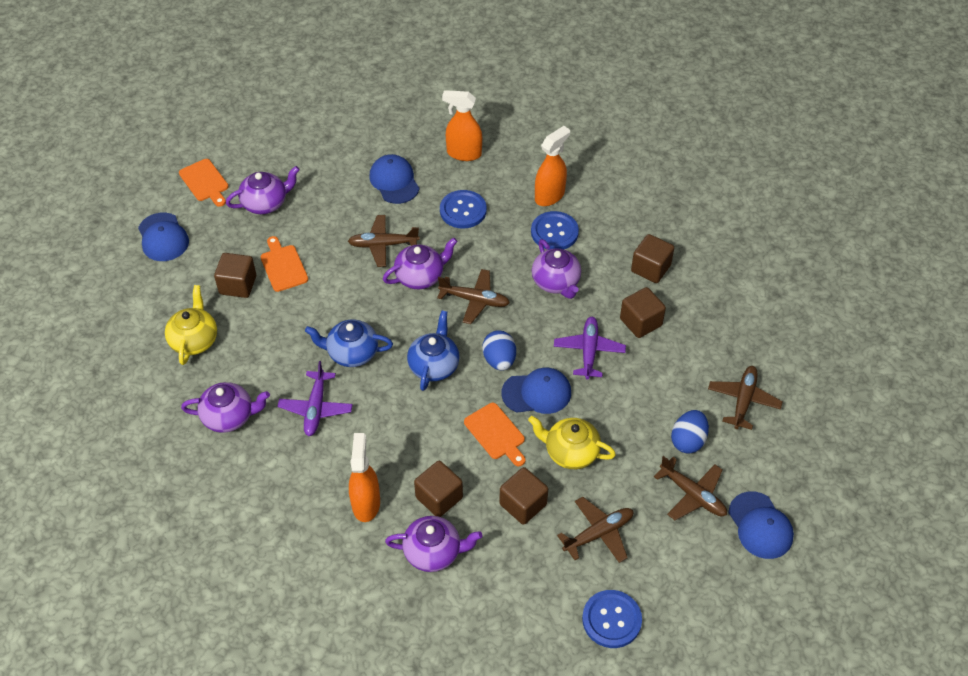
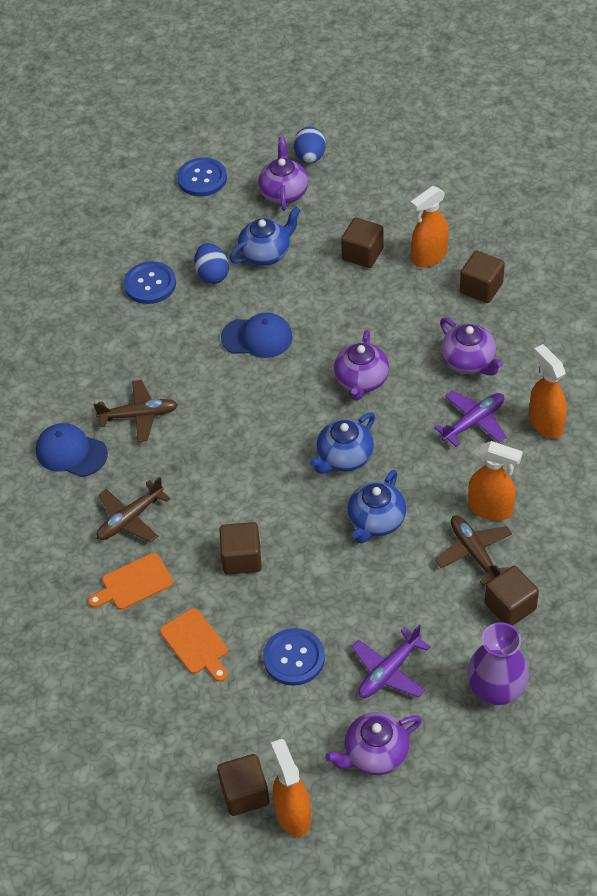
blue cap: [138,213,189,261] [369,154,419,204] [501,368,571,414] [728,491,794,559] = 4 -> [36,423,108,477] [221,313,293,358] = 2
blue teapot: [305,319,393,367] [407,311,460,391] = 2 -> [229,207,301,266] [310,413,375,474] [347,470,406,544] = 3
brown plane: [348,215,420,267] [437,269,510,324] [557,497,634,563] [654,456,727,520] [708,366,783,430] = 5 -> [94,380,178,442] [97,477,171,542] [435,516,512,586] = 3
orange cutting board: [179,159,229,207] [261,236,308,292] [464,403,525,466] = 3 -> [88,553,173,610] [160,608,228,682] = 2
orange spray bottle: [349,433,380,522] [442,90,482,161] [535,126,570,206] = 3 -> [271,739,311,837] [411,186,449,268] [468,441,523,521] [529,344,567,438] = 4
purple teapot: [181,382,270,433] [226,166,300,214] [383,238,458,289] [385,516,482,572] [532,239,581,299] = 5 -> [258,137,308,211] [325,712,422,775] [334,330,389,401] [440,318,503,376] = 4
purple vase: none = 0 -> [467,622,529,705] = 1
yellow teapot: [165,285,217,365] [528,416,616,469] = 2 -> none = 0

